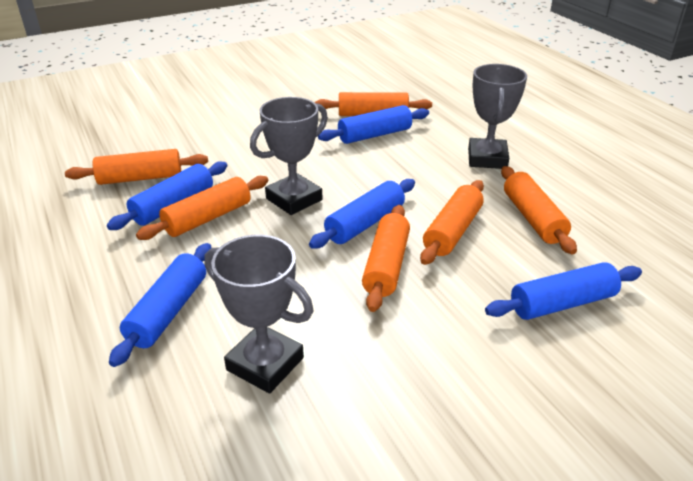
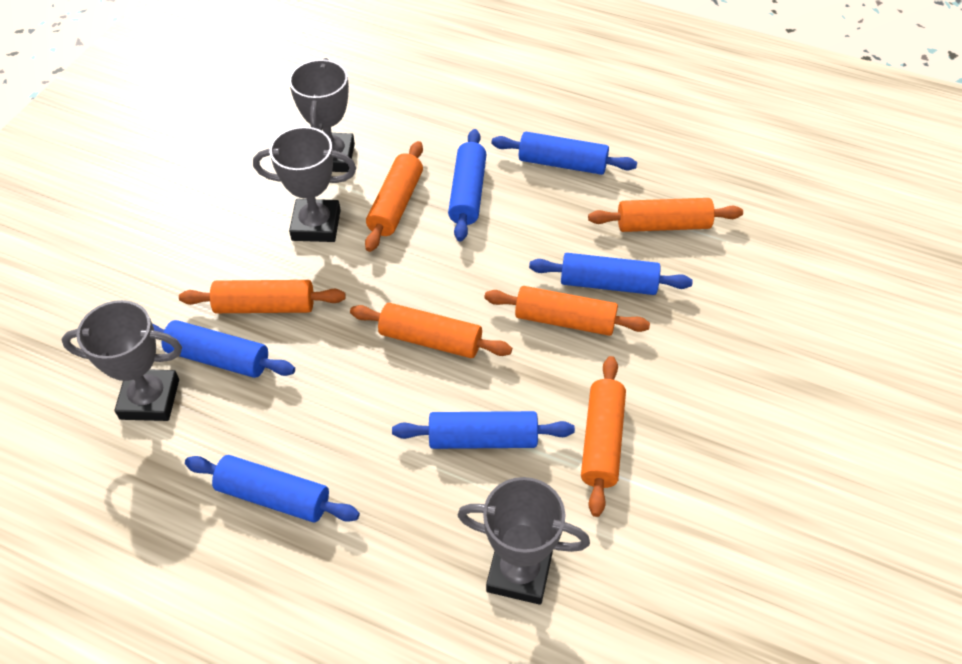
blue rolling pin: [107,161,227,230] [109,243,211,367] [309,179,415,249] [318,105,429,144] [485,262,642,320] = 5 -> [152,320,295,378] [185,455,360,523] [392,411,575,449] [448,129,487,242] [491,132,637,175] [529,253,693,295] = 6
grey trophy: [204,235,313,394] [250,97,328,215] [468,64,527,169] = 3 -> [61,300,182,421] [253,127,356,242] [289,58,355,172] [457,477,590,605] = 4

